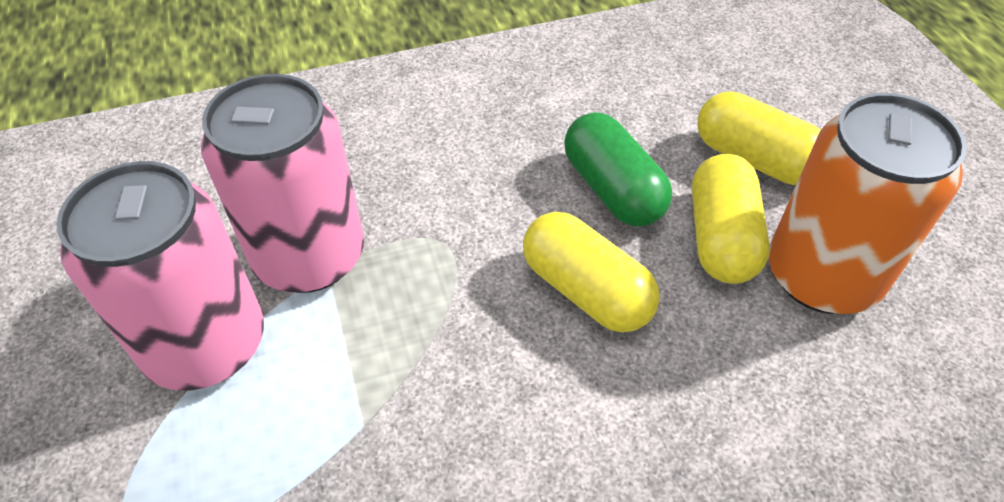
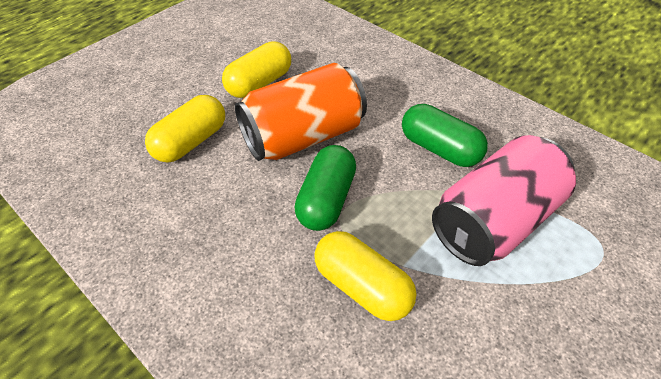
green capsule: [564,112,672,226] = 1 -> [294,145,356,231] [402,104,488,167] = 2
pink can: [56,161,264,391] [201,74,364,293] = 2 -> [432,135,576,266] = 1

